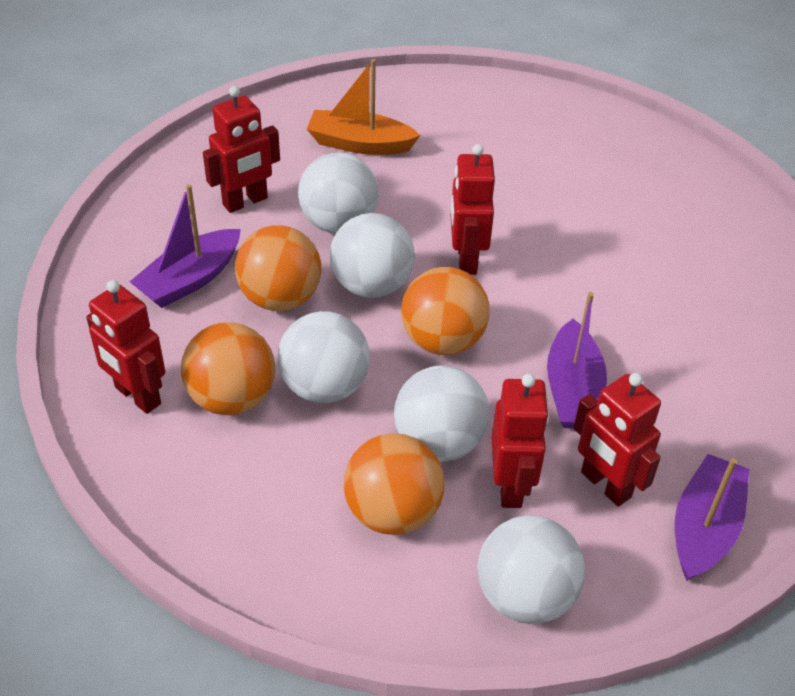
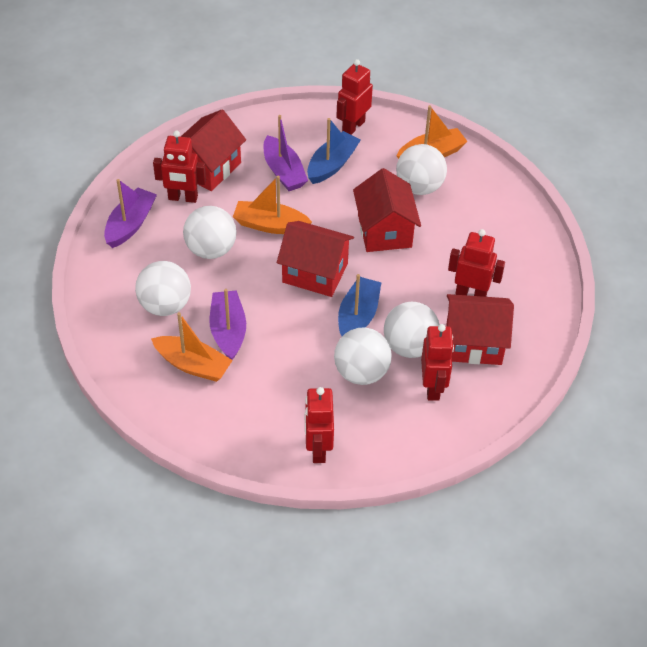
blue boat: none = 0 -> [307,118,361,184] [338,274,381,336] = 2
orange ball: [181,322,275,415] [235,225,321,311] [344,433,445,535] [401,267,489,355] = 4 -> none = 0
orange boat: [307,59,421,155] = 1 -> [151,312,233,382] [233,175,312,234] [396,105,468,159] = 3
red house: none = 0 -> [181,109,246,191] [277,221,354,297] [353,168,421,252] [447,294,514,365] = 4

